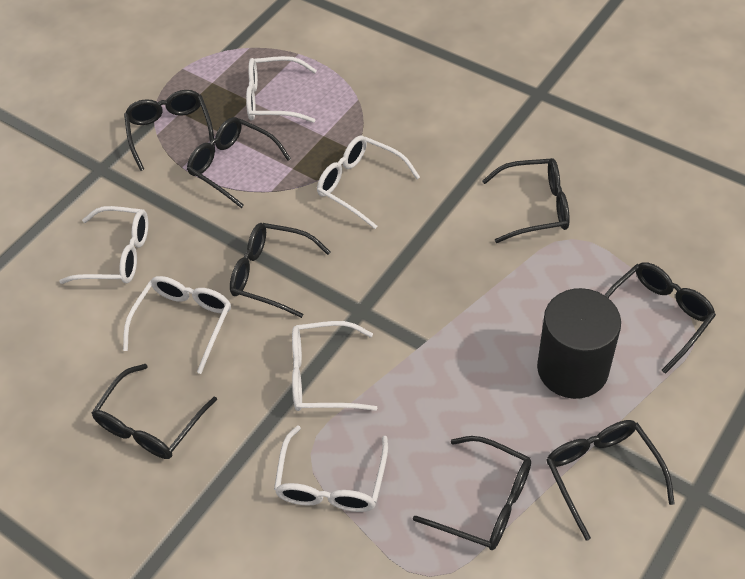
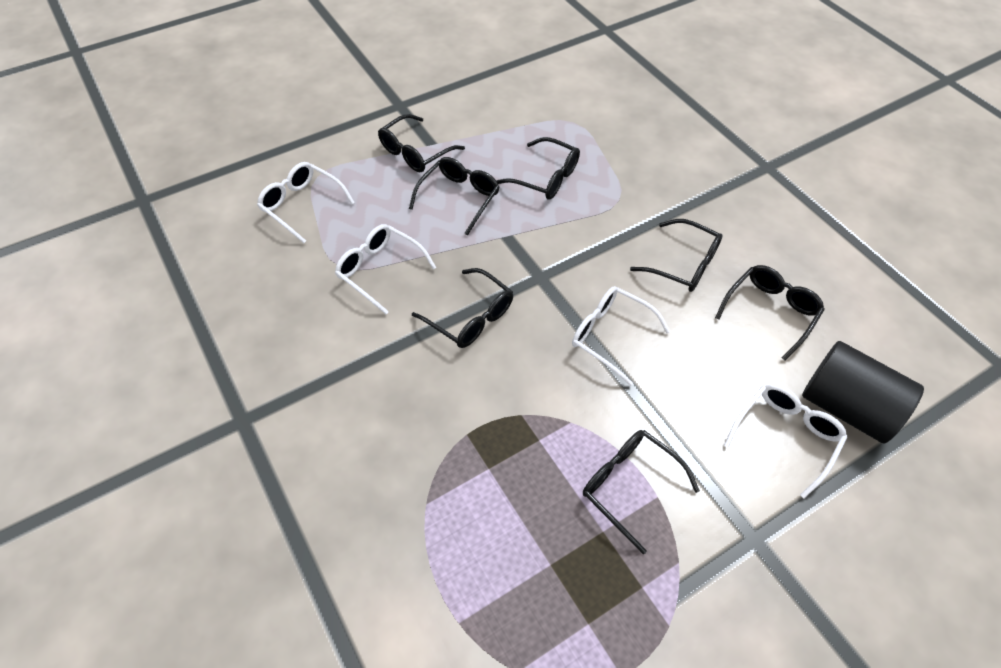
black glasses: [92,364,217,459] [124,90,215,171] [187,117,291,208] [230,223,330,318] [413,436,531,550] [482,158,569,243] [546,420,675,541] [605,262,716,374] = 8 -> [378,114,465,172] [409,157,500,235] [412,268,513,348] [497,137,580,200] [583,430,700,554] [630,219,723,292] [715,265,825,361] = 7
white glasses: [59,206,148,284] [123,276,231,374] [246,56,317,123] [274,425,388,512] [292,321,378,411] [317,136,420,229] = 6 -> [257,162,355,243] [335,224,436,314] [572,286,671,386] [724,384,847,498] = 4

